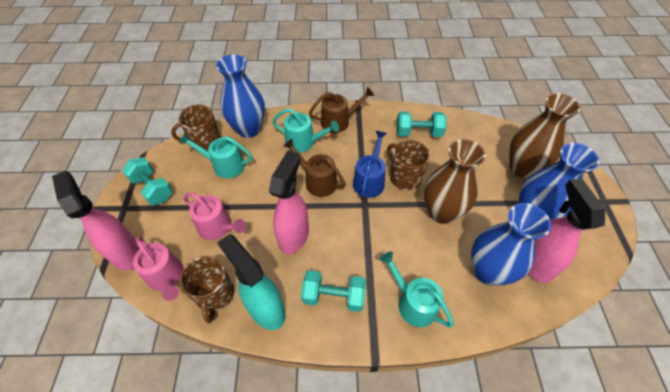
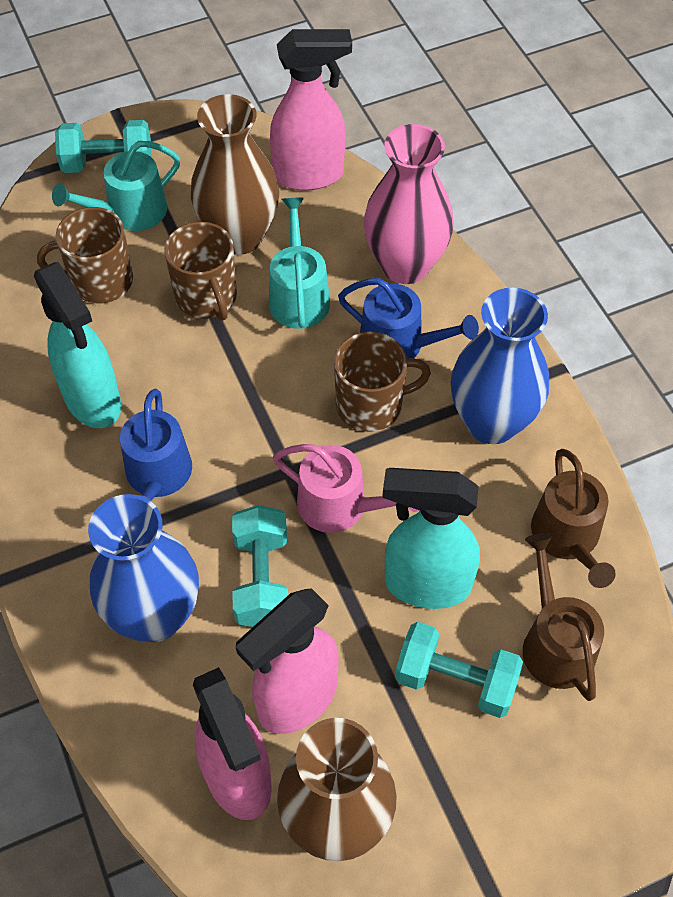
blue vase: [216,54,265,138] [471,203,551,286] [519,143,600,219] = 3 -> [88,494,199,642] [451,288,549,444] = 2
blue watering can: [353,131,387,198] = 1 -> [120,389,192,503] [338,278,479,358] = 2
pink vase: none = 0 -> [364,124,454,284] = 1
pink watering can: [133,237,183,301] [183,192,246,240] = 2 -> [273,444,419,533] = 1
turquoise spray bottle: [217,234,286,330] = 1 -> [34,262,121,428] [382,468,480,609] = 2
turquoise watering can: [179,133,253,179] [272,108,339,153] [380,251,454,327] = 3 -> [52,141,180,231] [269,197,330,329] = 2

